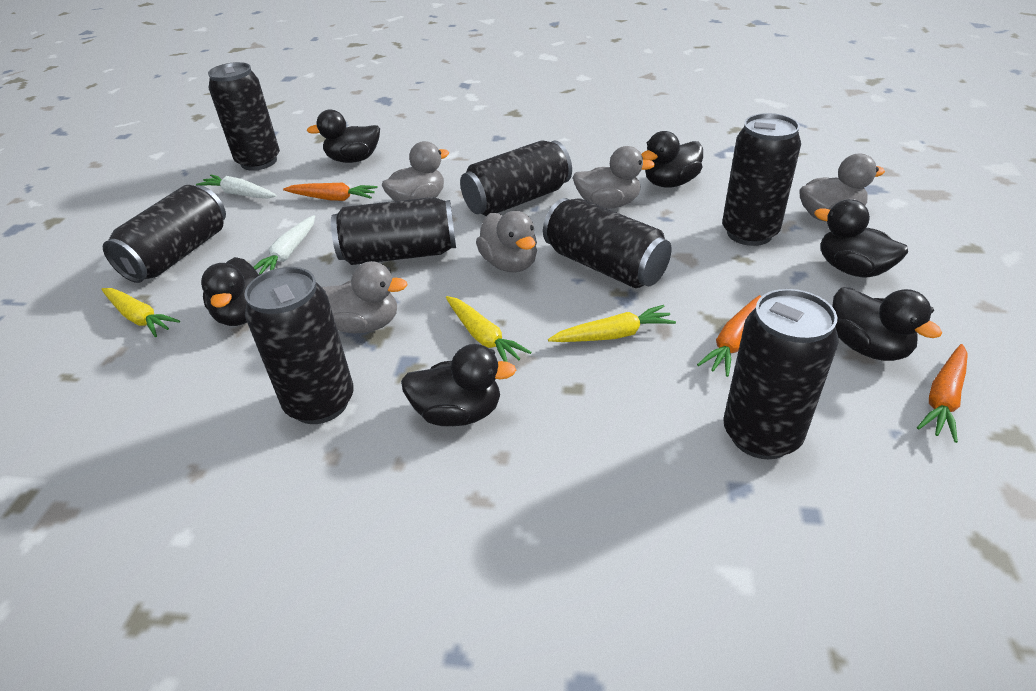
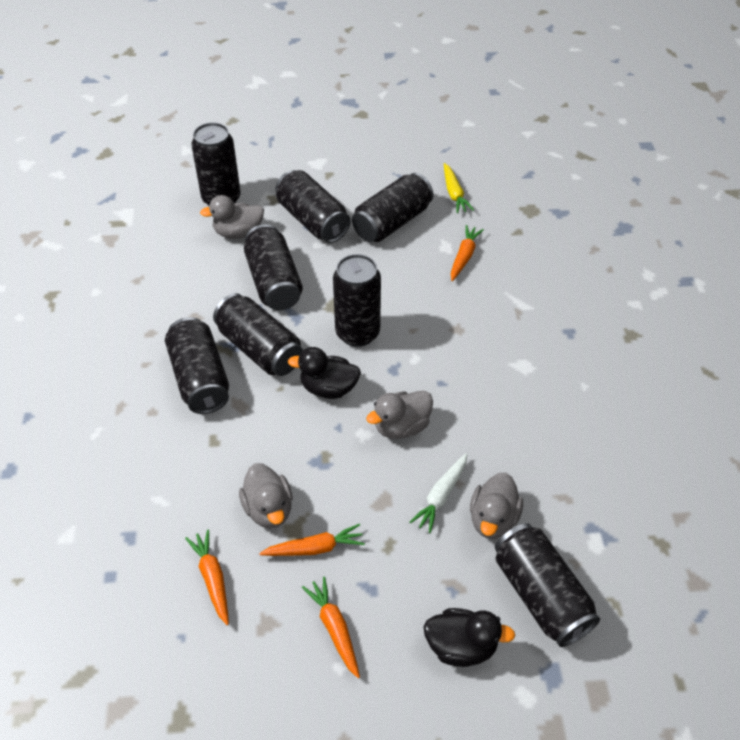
black duck: [201,257,261,326] [307,109,380,163] [401,344,516,426] [641,131,703,188] [814,199,908,277] [832,287,942,361] = 6 -> [288,347,361,399] [423,608,515,667] = 2
grey duck: [322,261,408,333] [382,141,449,201] [476,211,537,272] [573,146,655,209] [800,154,885,222] = 5 -> [200,195,264,239] [239,463,293,528] [366,391,433,439] [470,472,523,539] = 4
orange carrot: [283,183,378,201] [697,295,761,377] [917,344,968,443] = 3 -> [185,529,229,625] [259,524,365,556] [302,577,360,678] [451,225,484,281] = 4
white carrot: [196,175,277,199] [253,215,315,274] = 2 -> [410,453,467,533] = 1
yellow carrot: [101,288,180,337] [446,296,531,362] [548,305,676,342] = 3 -> [444,163,474,213] = 1

